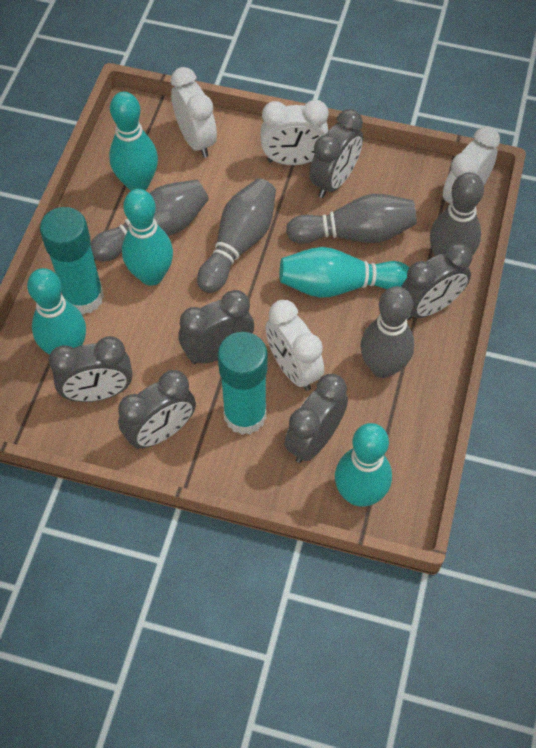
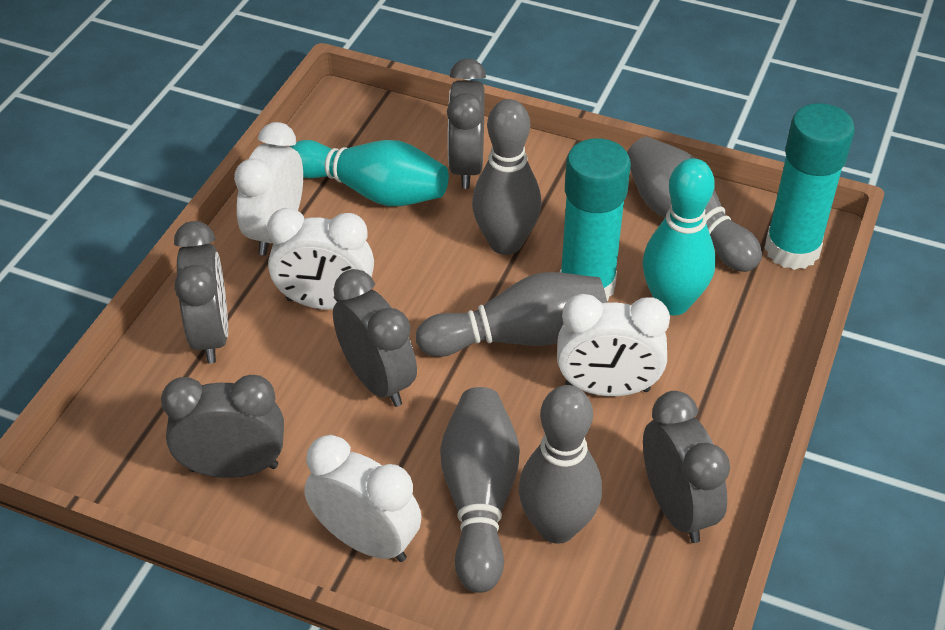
grey clock: [49,336,132,402] [118,370,196,449] [178,290,254,364] [284,374,348,463] [309,109,363,198] [401,243,472,320] = 6 -> [161,375,284,478] [174,221,228,364] [333,269,417,407] [447,59,486,189] [643,391,730,543] = 5
turquoise bowling pin: [27,268,86,355] [109,92,158,191] [122,189,173,286] [279,247,409,298] [335,423,392,507] = 5 -> [289,140,449,206] [643,158,716,315] = 2

